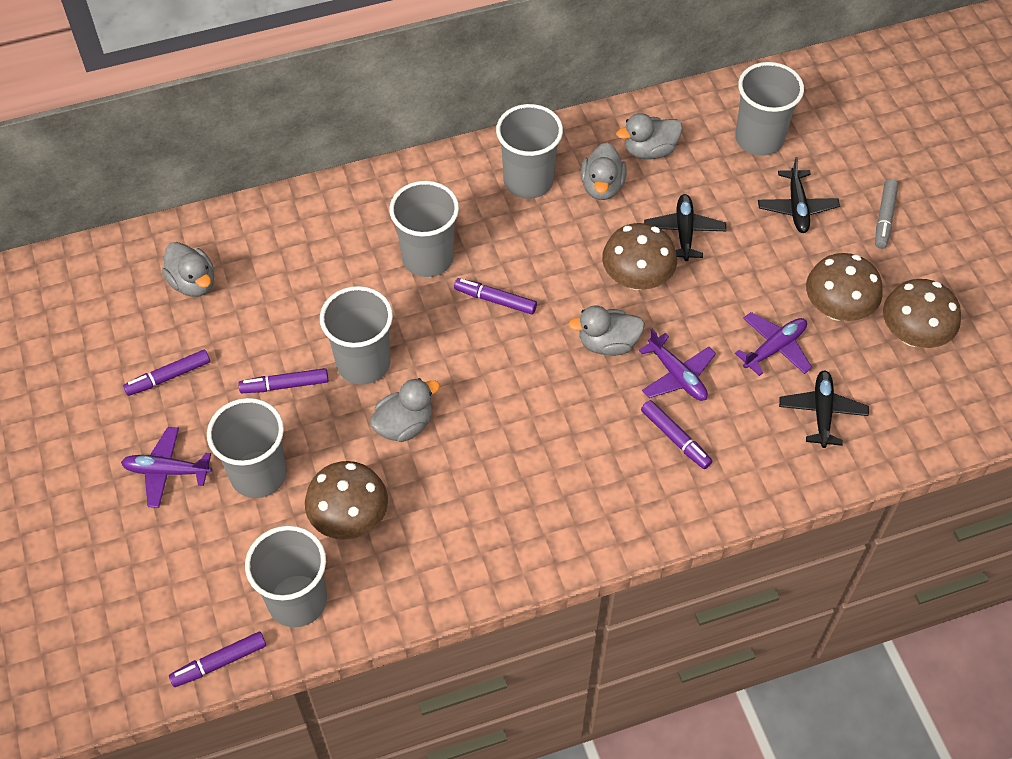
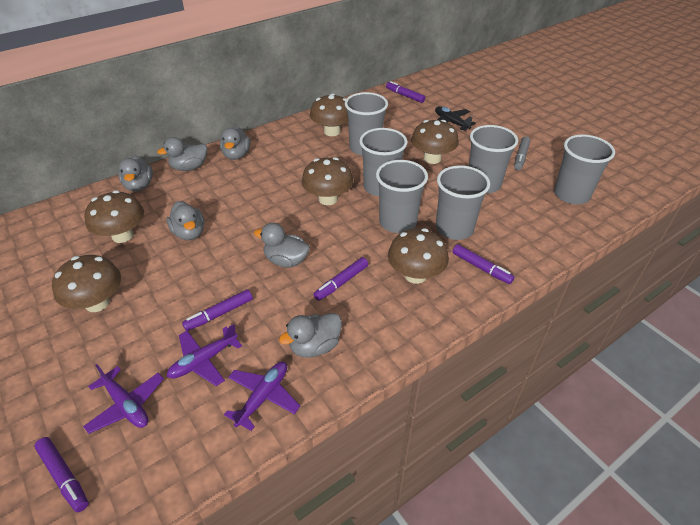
black plane: [644,194,726,261] [758,157,840,233] [779,370,869,448] = 3 -> [435,106,476,131] = 1
brown mushroom: [305,461,388,540] [602,223,677,290] [806,253,883,321] [883,279,961,348] = 4 -> [52,255,121,312] [84,190,144,243] [301,157,353,205] [310,93,348,136] [388,228,449,284] [411,120,459,164] = 6
grey duck: [162,242,214,297] [370,378,440,442] [568,305,645,356] [581,143,627,200] [616,113,683,159] = 5 -> [119,156,153,192] [157,137,207,171] [167,201,204,240] [220,127,250,160] [254,223,310,267] [279,313,342,358] = 6

